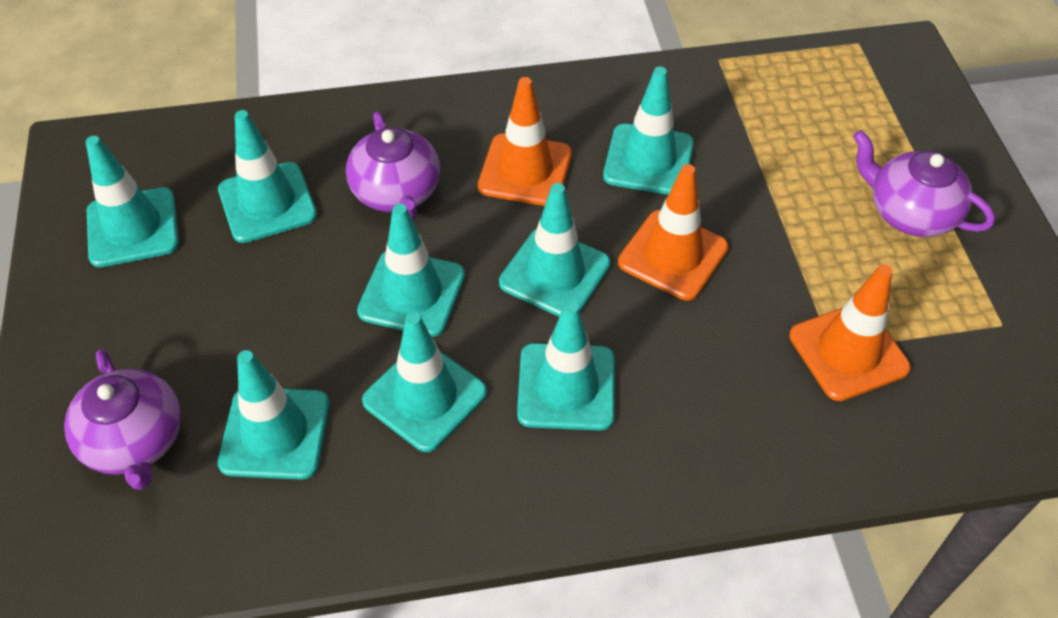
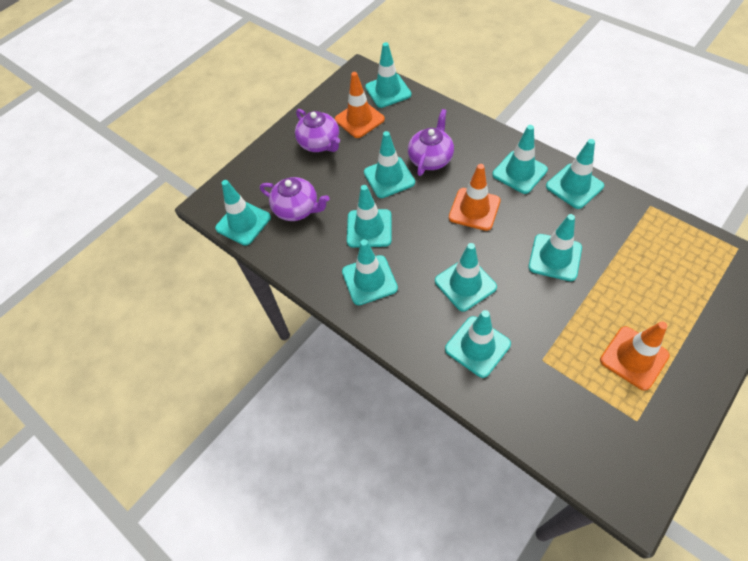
turquoise traffic cone: [86,136,179,267] [218,110,317,243] [218,350,330,480] [357,203,465,337] [362,312,487,452] [499,183,610,317] [517,301,615,431] [603,67,694,195] = 8 -> [215,180,271,246] [342,239,398,305] [347,185,392,248] [364,131,415,198] [365,42,411,108] [435,243,497,312] [445,310,511,378] [492,125,548,194] [528,214,582,281] [546,139,604,209] = 10

